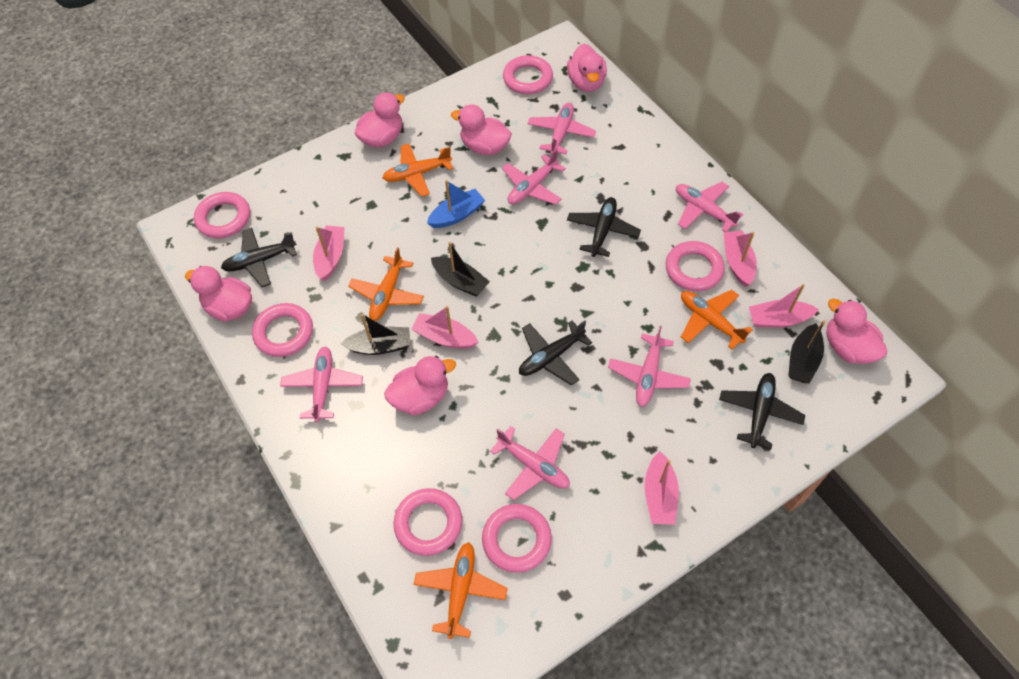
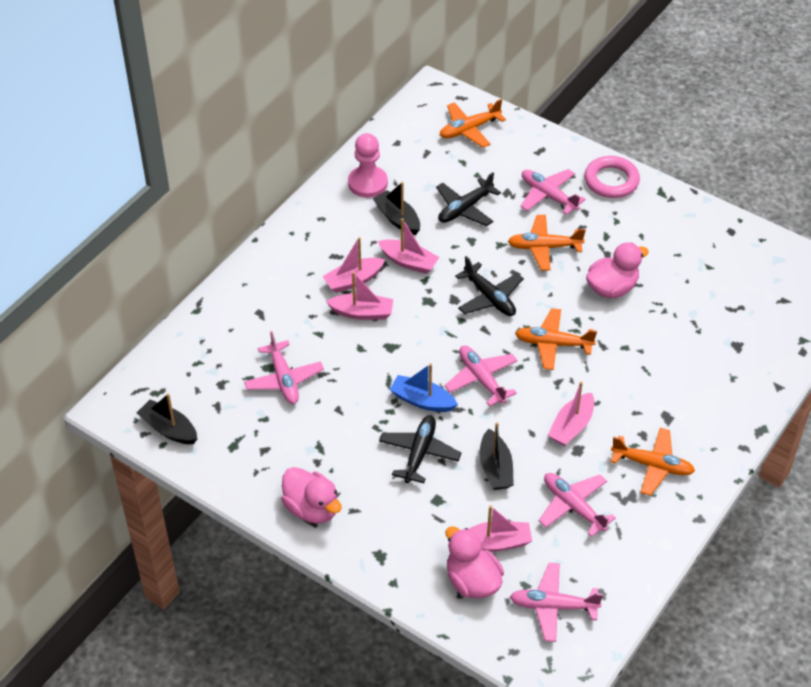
black plane: [221,228,297,287] [519,320,592,386] [567,197,641,257] [719,373,805,449] = 4 -> [379,415,461,483] [436,172,501,226] [455,256,524,316] = 3
pink duck: [185,266,252,322] [355,92,405,147] [384,356,456,416] [451,104,512,155] [567,43,607,92] [826,299,887,364] = 6 -> [281,467,342,524] [446,526,504,598] [586,243,649,298] = 3
pink pawn: none = 0 -> [348,133,388,198] = 1
pink plane: [280,346,363,422] [490,426,570,500] [502,149,566,205] [528,103,596,155] [608,326,691,407] [676,182,743,232] = 6 -> [244,331,324,404] [444,346,518,407] [510,563,603,642] [520,169,586,215] [539,473,616,537] = 5
pink ring: [194,192,250,238] [252,303,313,357] [393,488,462,556] [482,504,552,573] [503,55,553,94] [666,241,725,291] = 6 -> [584,156,640,198] = 1

